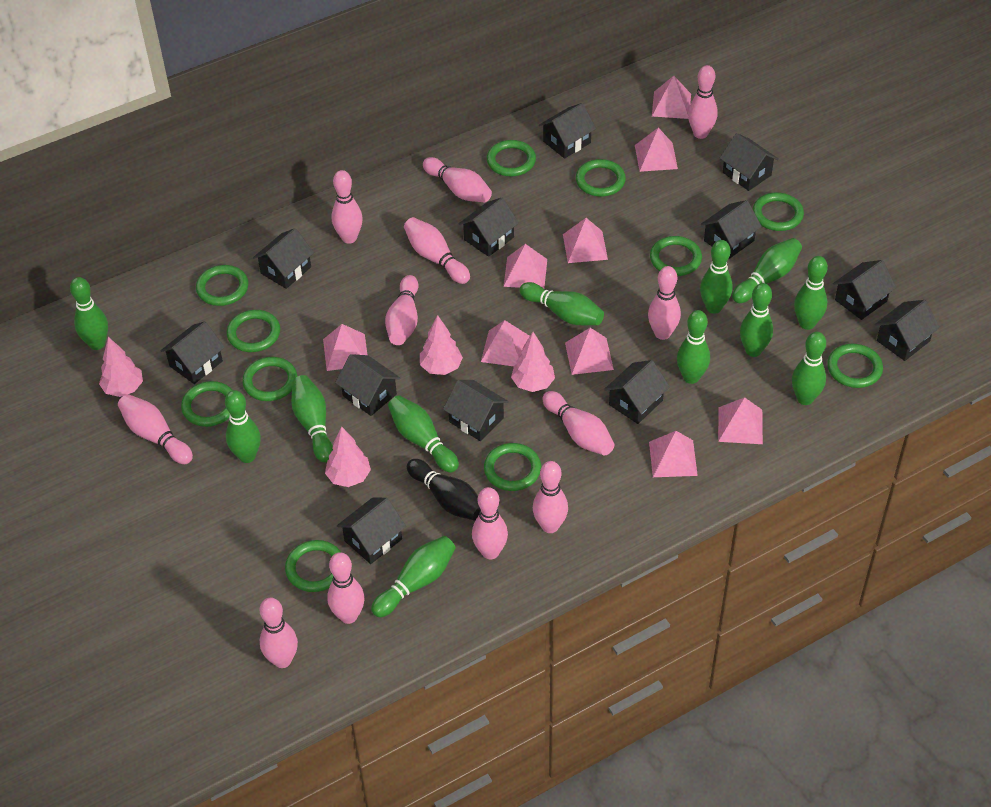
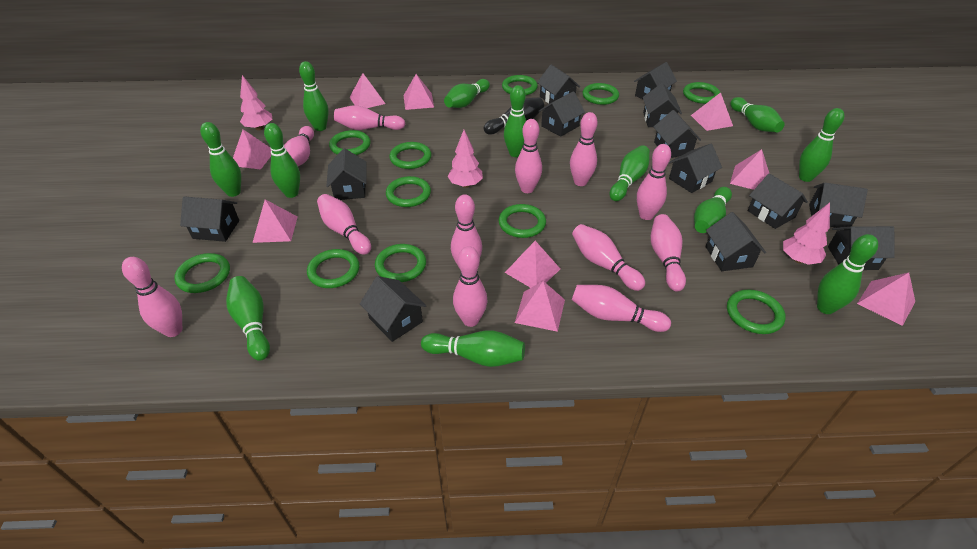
black house: [160,321,225,384] [253,228,314,289] [335,354,400,416] [337,497,406,564] [443,380,509,441] [459,198,519,257] [539,103,596,159] [604,360,670,424] [701,200,762,259] [720,133,778,191] [833,260,896,320] [875,300,940,361] = 12 -> [180,196,239,242] [326,148,367,200] [360,276,427,342] [537,65,580,104] [539,91,585,137] [634,62,677,99] [643,83,682,127] [654,110,701,158] [669,144,722,193] [705,212,766,271] [747,173,808,229] [809,183,868,228] [828,226,895,270] = 13
pink tree: [99,337,143,397] [325,426,371,487] [420,315,463,375] [511,332,555,392] = 4 -> [240,75,272,131] [448,130,483,188] [783,203,830,265] = 3

